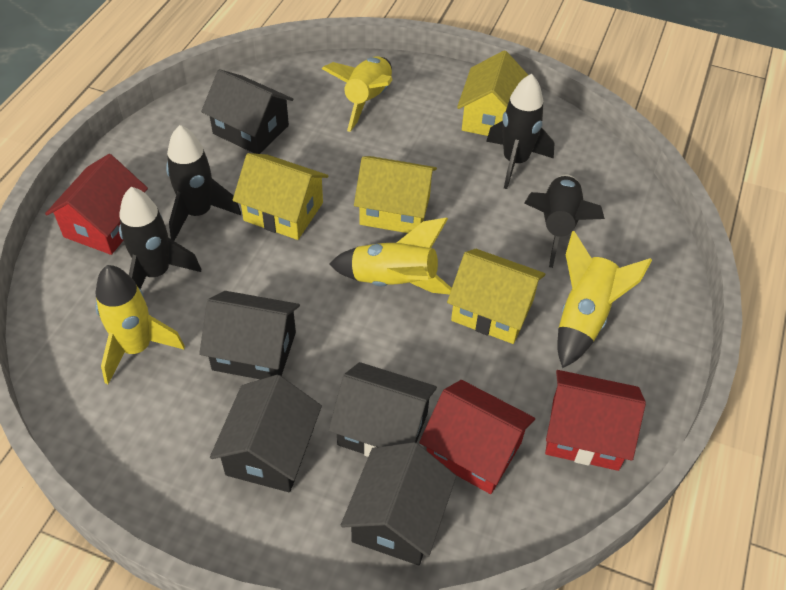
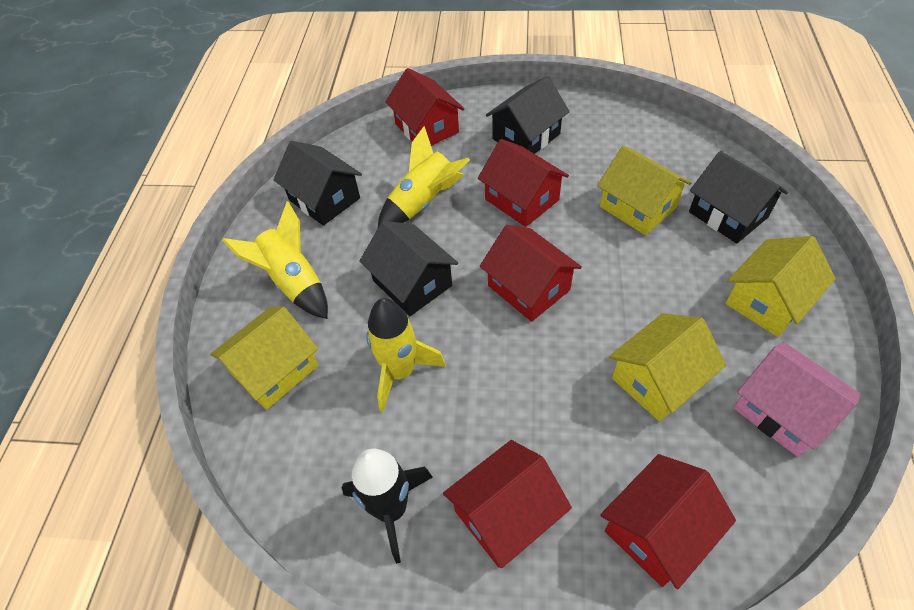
black house: [199,291,300,379] [201,69,293,154] [210,375,322,492] [329,362,437,457] [341,442,456,565] = 5 -> [274,141,362,226] [359,221,458,316] [486,76,570,154] [689,151,788,243] = 4
black rocket: [119,187,201,289] [166,125,241,241] [486,74,555,189] [524,174,605,268] = 4 -> [341,448,433,564] = 1
pink house: none = 0 -> [733,342,861,457] = 1
red house: [45,154,148,255] [419,380,535,494] [545,370,646,471] = 3 -> [385,68,464,146] [443,440,572,568] [478,139,569,227] [480,225,582,322] [600,454,736,589] = 5
yellow rocket: [95,265,185,384] [322,56,393,132] [329,218,452,294] [557,231,652,368] = 4 -> [222,201,328,319] [366,298,446,412] [378,126,470,227] = 3

